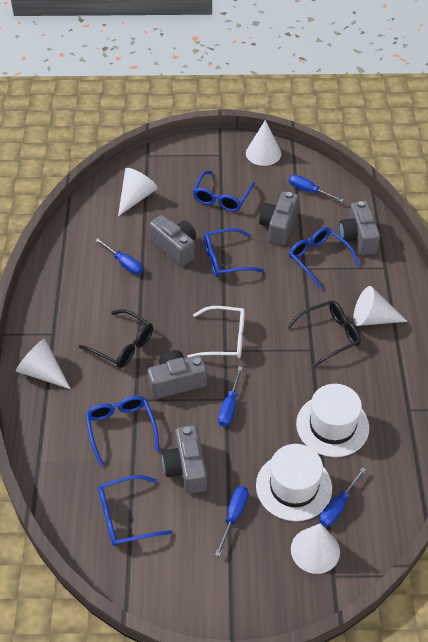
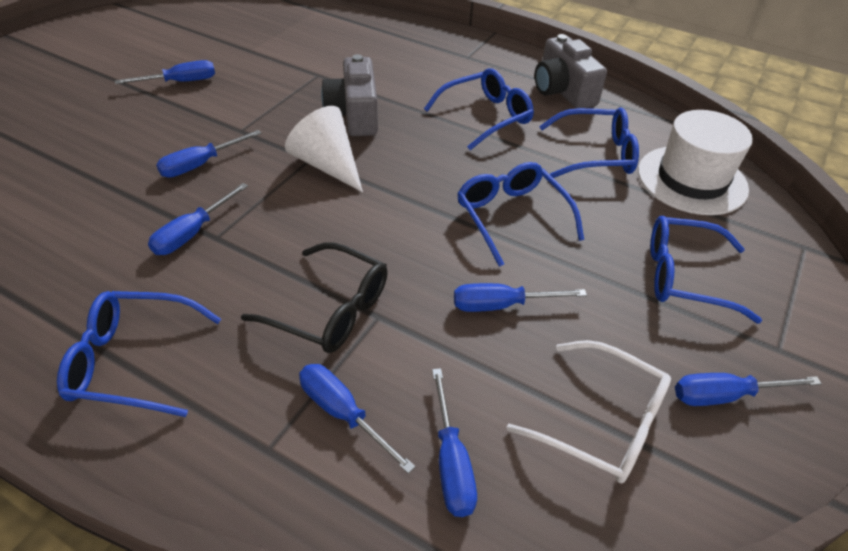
black glasses: [79,309,153,368] [287,301,361,367] = 2 -> [241,242,388,353] = 1
blue screwdriver: [95,238,143,275] [215,486,249,557] [218,366,243,427] [289,175,343,202] [319,467,367,527] = 5 -> [115,60,215,84] [148,183,248,255] [156,130,262,178] [299,364,415,474] [432,368,477,517] [454,283,587,312] [675,373,822,406] = 7
grey camera: [147,350,207,399] [149,215,196,266] [162,425,207,494] [259,191,299,245] [339,201,380,255] = 5 -> [321,54,378,136] [535,34,607,109] = 2
white cone: [16,338,71,389] [118,168,158,216] [246,120,281,166] [291,523,340,574] [353,286,408,326] = 5 -> [285,106,363,192] = 1
white hat: [256,444,332,521] [296,384,369,457] = 2 -> [638,110,753,215] = 1

